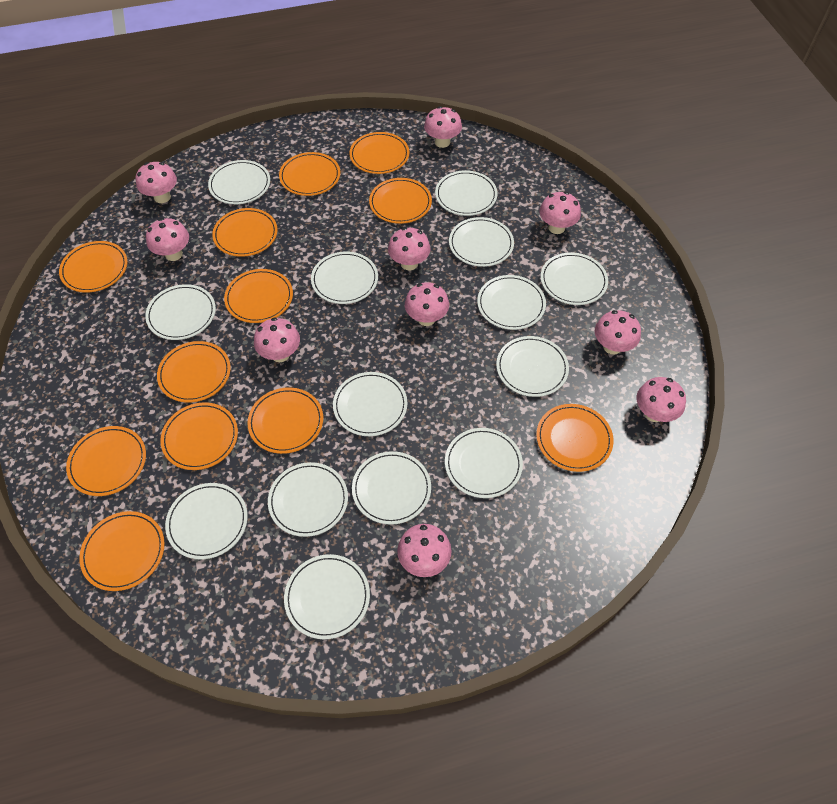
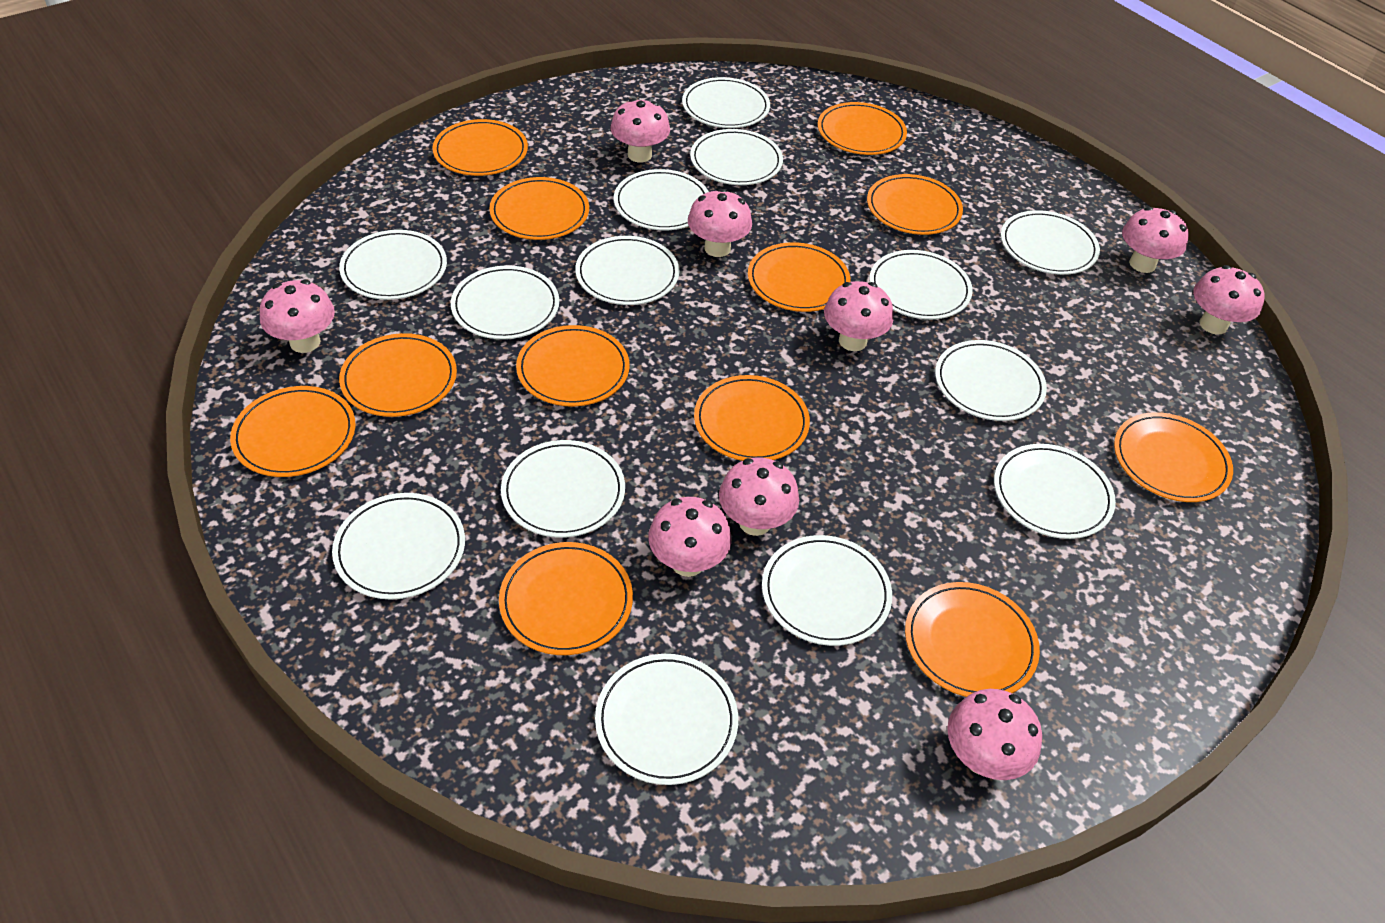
pink mushroom: [135,162,177,203] [146,218,189,261] [254,317,300,362] [388,227,431,270] [397,524,452,577] [405,282,449,326] [424,106,462,148] [539,192,581,234] [595,310,641,355] [636,377,686,422] = 10 -> [260,280,335,353] [610,98,670,163] [648,497,731,577] [688,189,752,257] [719,458,799,536] [824,281,893,351] [947,689,1042,780] [1122,207,1189,273] [1193,265,1265,335] = 9

